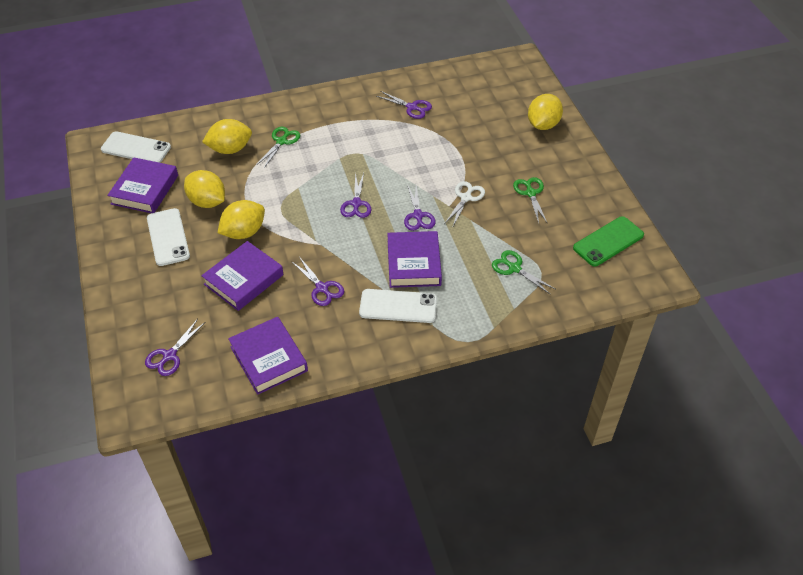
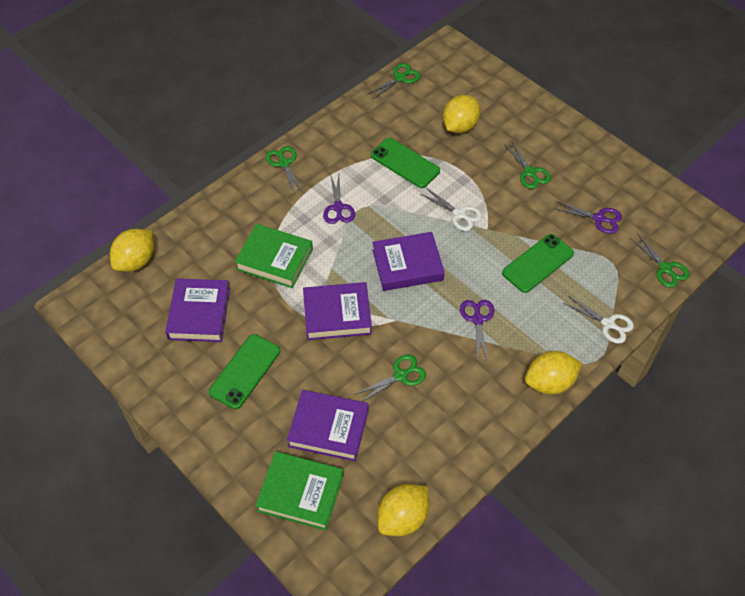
green book: none = 0 -> [235,224,313,288] [255,451,344,531] = 2
green phone: [573,216,644,267] = 1 -> [209,334,280,409] [371,138,440,188] [502,234,574,293] = 3
green scissors: [257,127,300,168] [492,250,555,294] [513,177,548,224] = 3 -> [266,146,303,195] [354,354,426,402] [368,63,420,100] [504,140,551,189] [630,234,689,288] = 5
purple scissors: [145,319,205,376] [291,258,344,306] [340,172,371,218] [377,91,432,119] [404,184,436,231] = 5 -> [323,174,355,224] [460,300,494,362] [556,201,622,234] = 3
white phone: [101,131,171,163] [147,208,190,266] [359,289,437,323] = 3 -> none = 0
white scissors: [444,181,485,228] = 1 -> [421,188,482,231] [563,296,634,344] = 2

